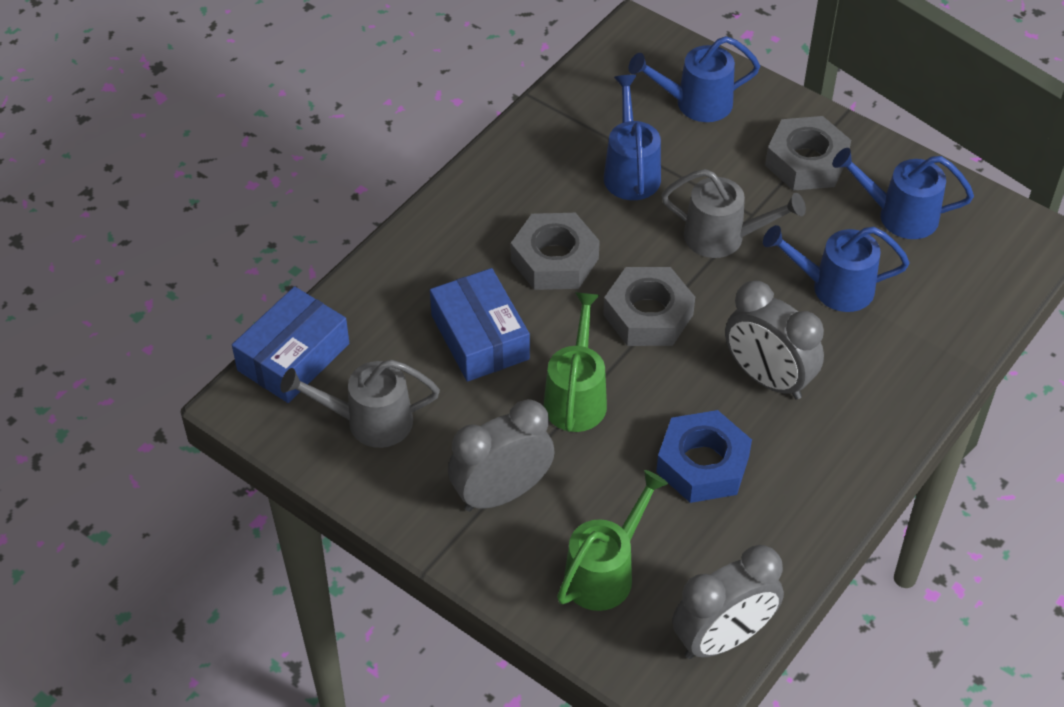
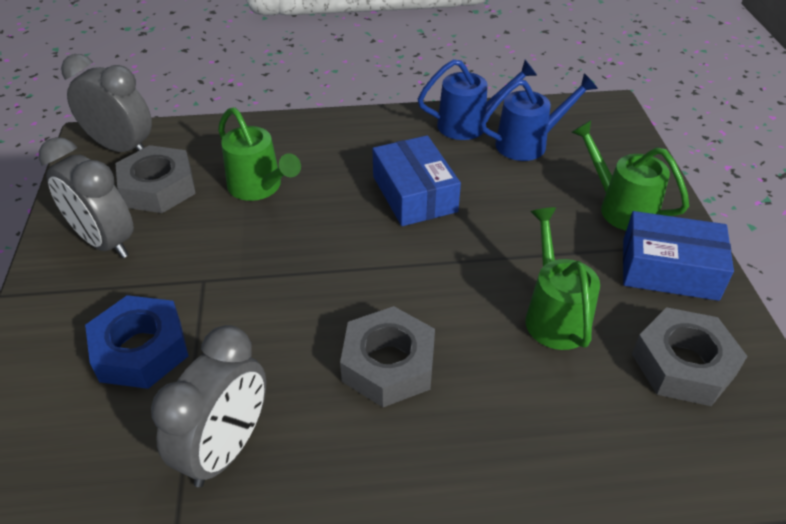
blue watering can: [604,75,661,200] [629,36,760,122] [763,225,910,312] [833,148,974,239] = 4 -> [418,59,537,140] [480,73,598,161] = 2
green watering can: [544,292,607,432] [557,470,668,611] = 2 -> [218,107,301,201] [525,207,600,350] [571,120,689,231] = 3
grey watering can: [280,360,440,448] [661,169,806,258] = 2 -> none = 0

